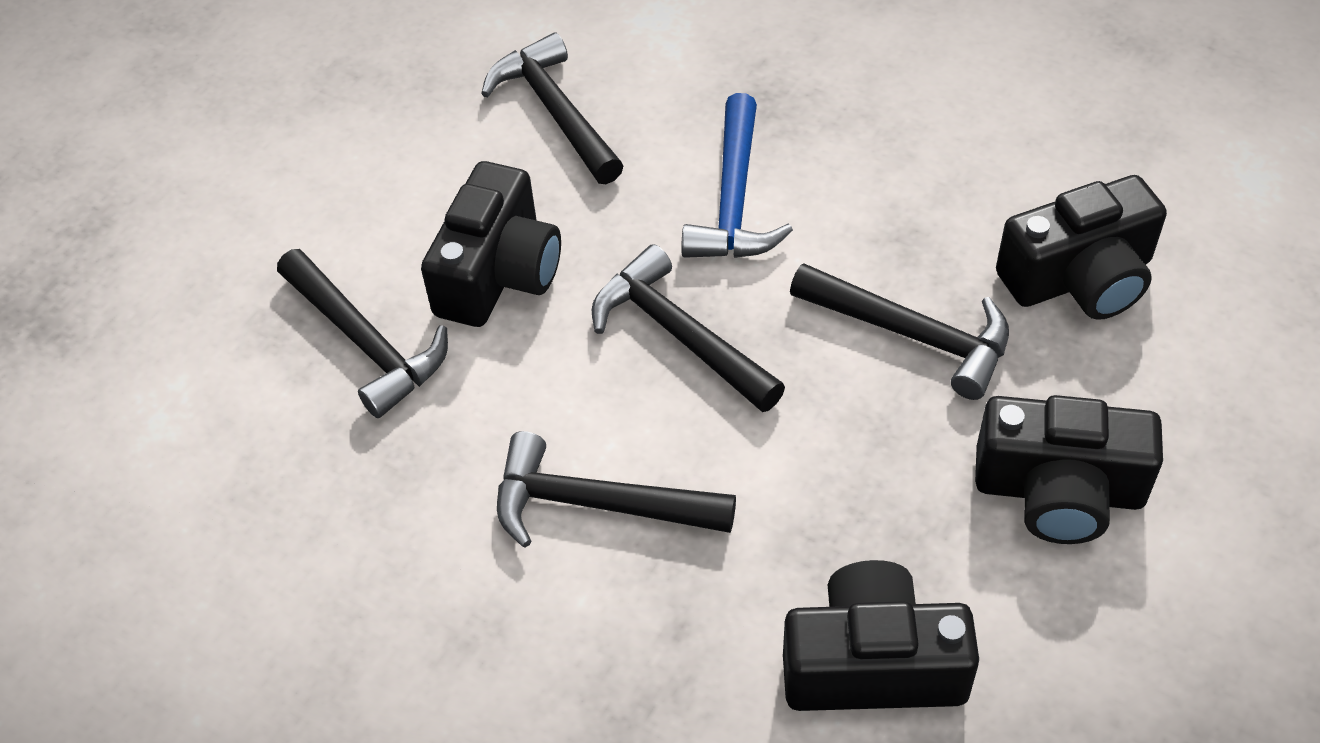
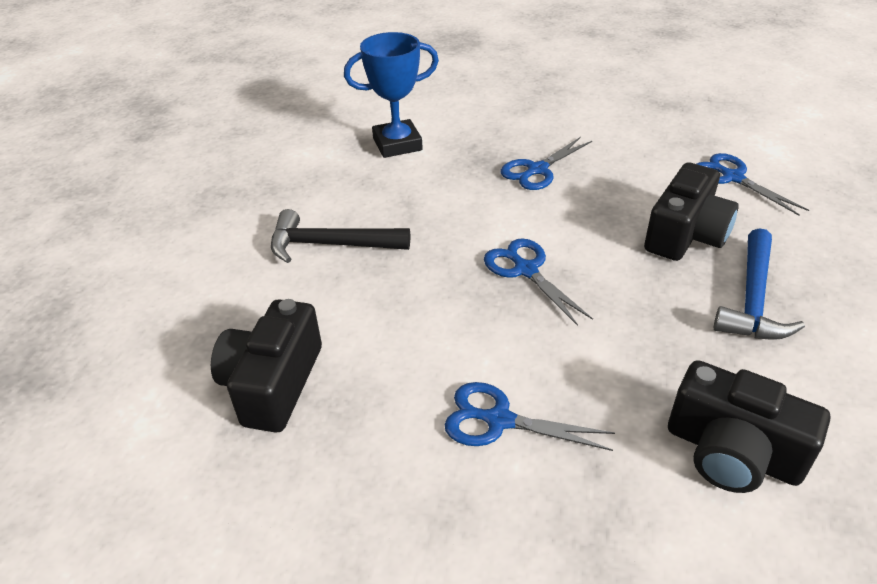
black camera: [421,161,561,327] [783,560,979,711] [975,395,1163,544] [996,175,1167,320] = 4 -> [211,299,322,433] [644,162,739,261] [668,360,830,493] = 3
black hammer: [277,249,448,418] [481,33,623,184] [497,431,736,547] [592,244,785,412] [790,264,1009,400] = 5 -> [271,209,410,263] = 1
blue scissors: none = 0 -> [444,382,615,451] [484,238,593,326] [501,137,592,190] [697,153,809,216] = 4
blue trophy: none = 0 -> [344,32,439,158] = 1

